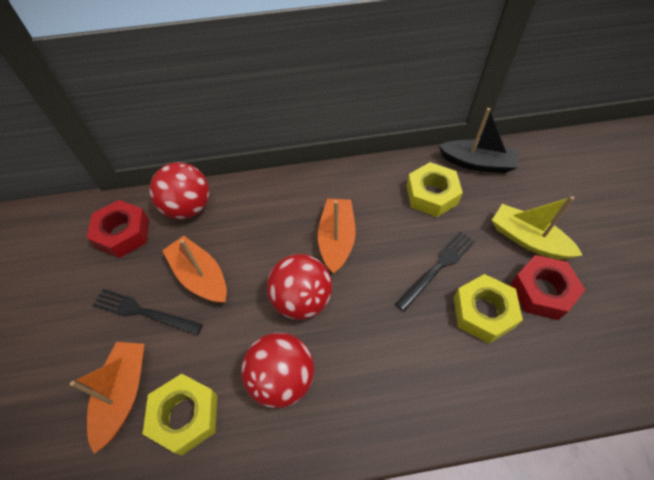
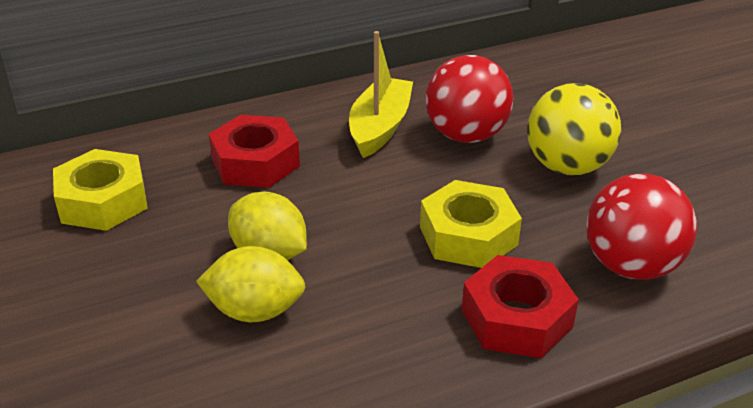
black boat: [439,108,519,173] = 1 -> none = 0
black fork: [92,289,203,335] [395,231,475,312] = 2 -> none = 0
orange boat: [70,342,144,454] [162,236,227,303] [318,199,355,273] = 3 -> none = 0
red ball: [149,162,209,220] [241,333,314,408] [267,254,332,320] = 3 -> [426,55,514,143] [586,173,697,280] = 2
yellow ball: none = 0 -> [527,83,621,175] = 1
yellow lemon: none = 0 -> [196,246,306,322] [228,192,307,260] = 2
yellow nut: [143,374,218,456] [406,162,463,217] [454,274,523,343] = 3 -> [53,149,148,231] [420,180,522,268] = 2

